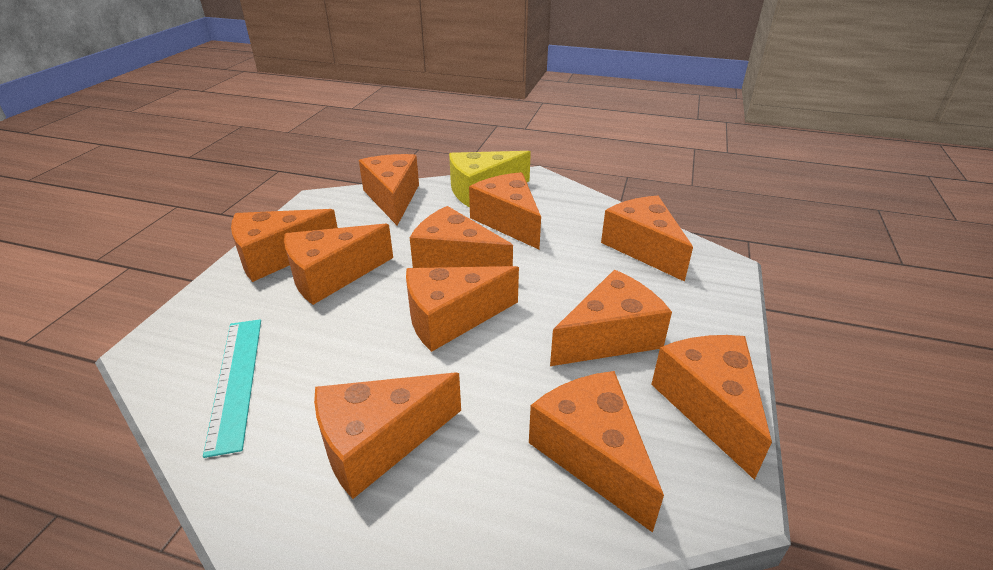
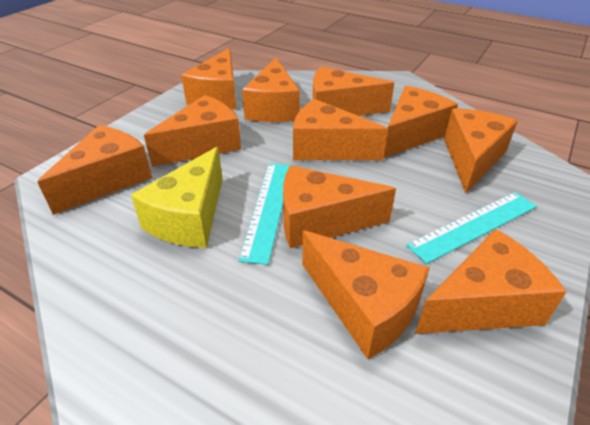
turquoise ruler: [203,319,261,458] = 1 -> [239,163,291,265] [406,192,537,264] = 2

